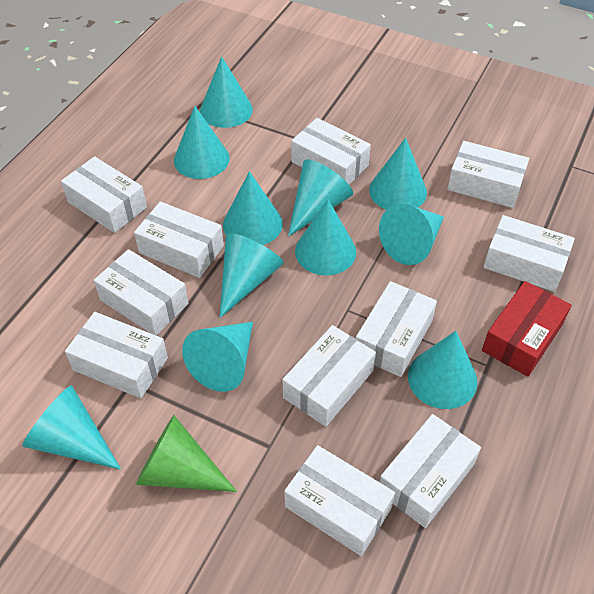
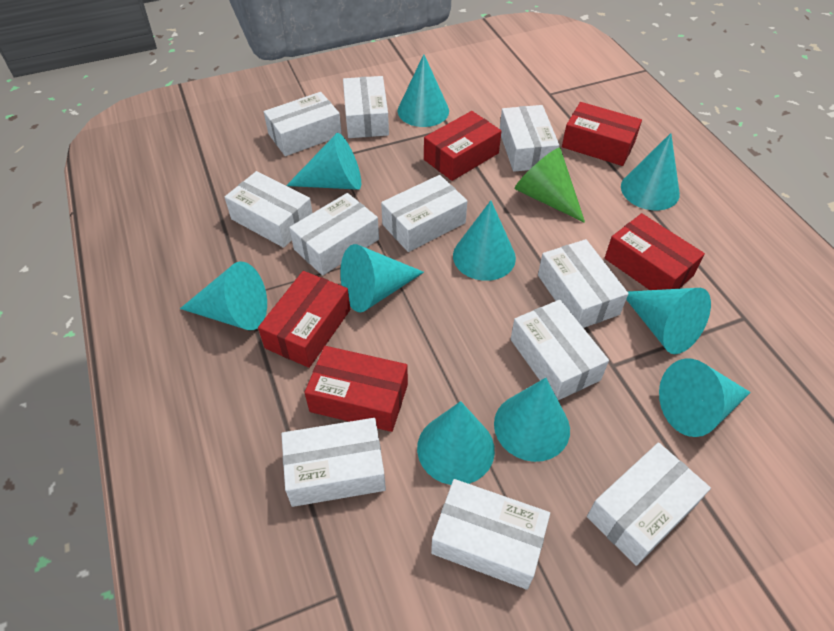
red box: [482,281,572,377] = 1 -> [258,271,350,368] [305,346,408,432] [424,111,501,181] [562,102,642,166] [605,213,705,290] = 5
turquoise cone: [22,385,121,470] [174,106,230,179] [182,322,253,392] [200,56,253,128] [219,233,284,318] [223,171,283,245] [288,159,353,237] [295,200,356,275] [369,138,427,210] [379,204,444,265] [408,331,478,409] = 11 -> [180,261,267,331] [286,133,361,190] [340,244,424,313] [398,54,449,127] [417,401,495,485] [453,201,516,281] [494,378,570,462] [621,133,680,211] [626,288,711,354] [659,359,751,437] = 10

